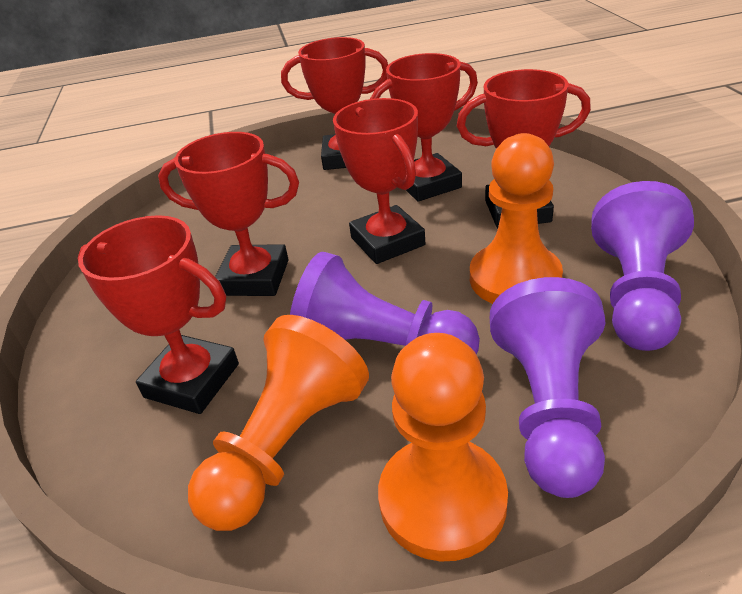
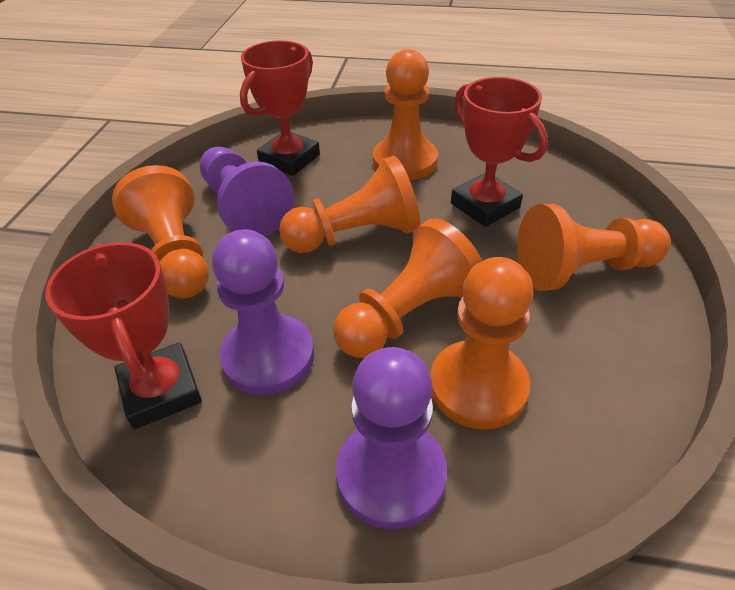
orange pawn: [188,315,369,531] [378,333,508,562] [470,133,563,304] = 3 -> [112,165,209,299] [279,156,420,253] [333,218,482,358] [373,49,438,180] [430,257,534,429] [517,204,671,291] = 6
red trophy: [78,215,239,414] [158,132,299,296] [281,37,388,170] [333,98,425,264] [370,53,478,202] [457,69,591,229] = 6 -> [45,242,202,429] [240,40,320,176] [451,77,548,227] = 3

